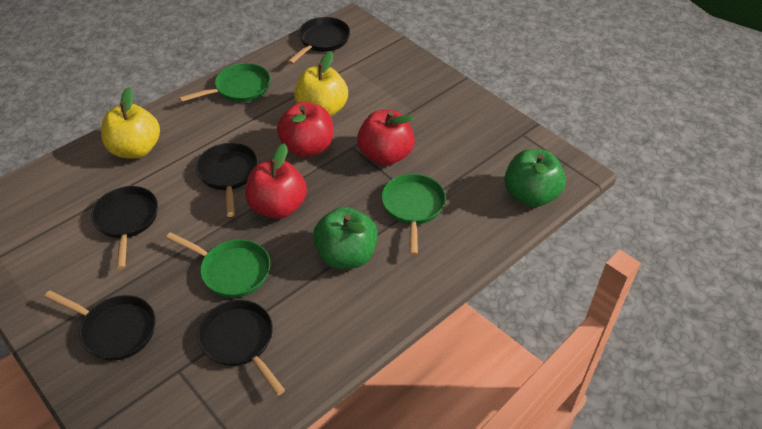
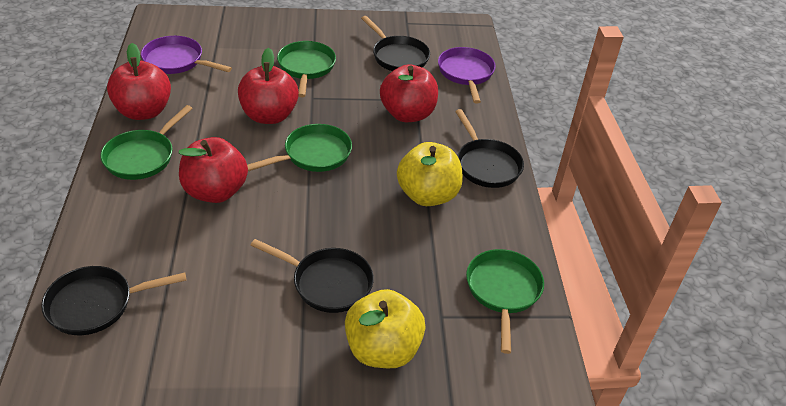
black pan: [44,290,156,361] [91,186,158,269] [196,143,258,217] [198,300,285,396] [288,17,350,64] = 5 -> [41,266,187,335] [251,239,374,313] [361,16,430,71] [455,109,524,188] = 4
green apple: [313,207,378,269] [504,149,566,207] = 2 -> none = 0
green pan: [166,232,270,298] [179,63,270,102] [381,174,446,255] = 3 -> [101,105,193,180] [247,124,352,172] [277,41,336,97] [466,249,544,354] = 4
purple pan: none = 0 -> [141,36,232,74] [438,47,496,104] = 2
red apple: [245,143,307,219] [277,102,333,157] [357,110,415,166] = 3 -> [107,43,171,120] [179,137,248,203] [238,48,299,124] [380,64,438,122] = 4

